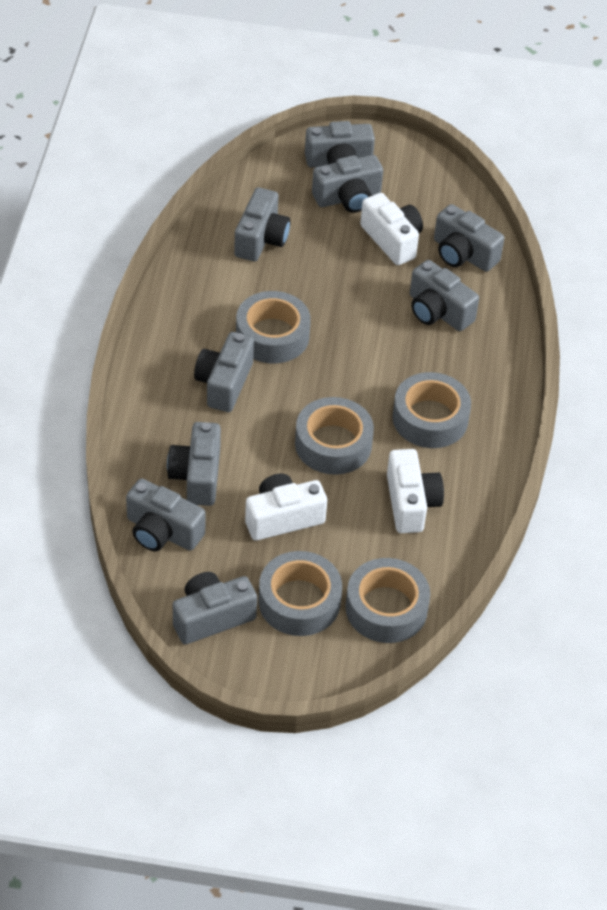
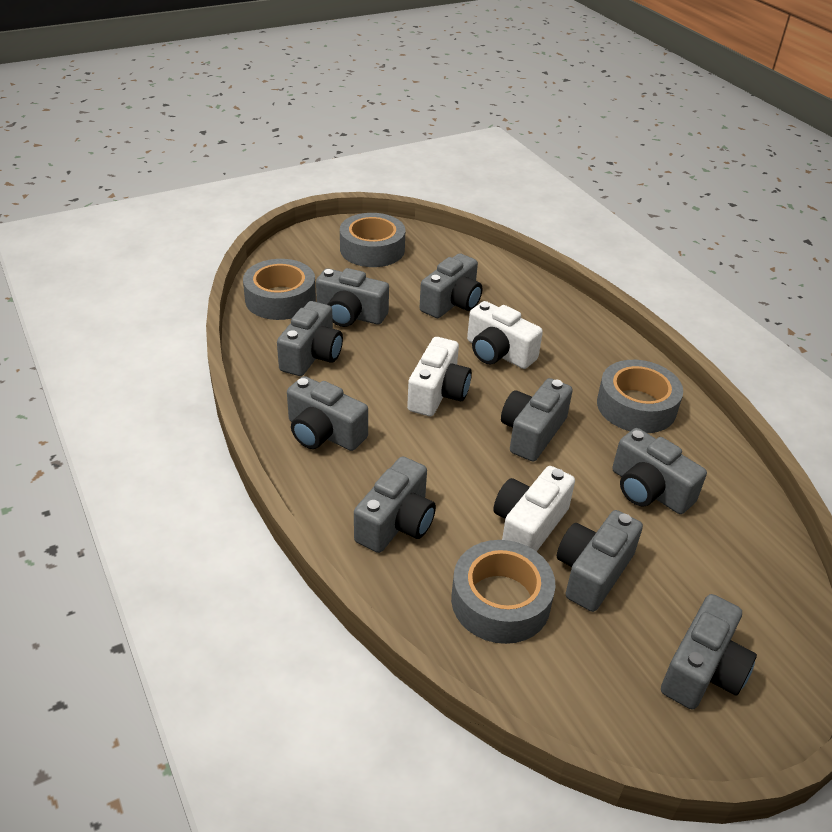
grey tape: [236,291,311,363] [258,551,342,636] [295,397,374,475] [345,558,430,643] [392,372,471,448] = 5 -> [243,259,316,320] [340,213,405,267] [451,540,555,644] [597,360,683,433] = 4

